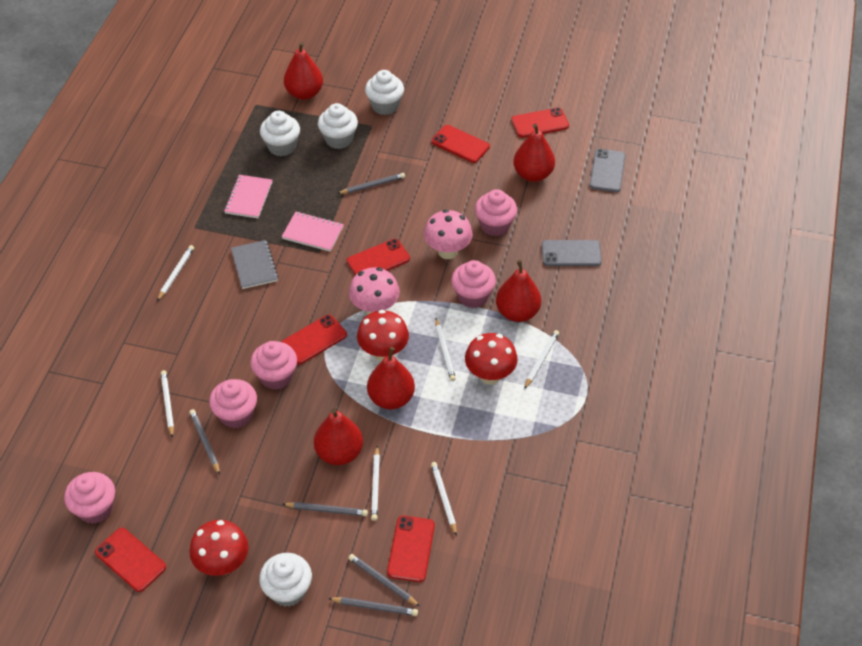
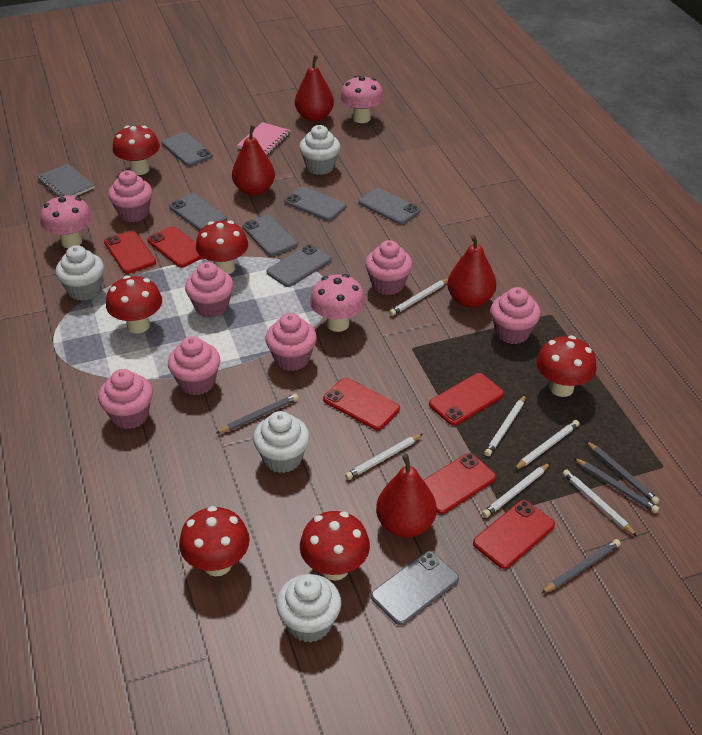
grey pencil: [189,409,220,475] [283,502,368,516] [328,597,418,616] [337,173,405,194] [348,554,420,606] = 5 -> [216,394,298,434] [542,539,621,593] [574,458,659,513] [586,441,659,505] = 4
grey phone: [542,240,602,266] [590,149,625,192] = 2 -> [162,132,213,166] [169,193,227,231] [242,215,298,256] [267,244,332,287] [284,186,347,221] [359,188,420,225] [371,551,459,625] = 7
pink cupcake: [64,472,115,524] [209,379,257,429] [250,341,297,390] [451,260,496,308] [475,189,517,236] = 5 -> [98,369,153,429] [108,170,152,222] [168,336,220,395] [185,262,234,318] [266,313,317,371] [365,240,413,295] [490,287,541,344] = 7
pink mushroom: [349,267,400,315] [424,209,473,259] = 2 -> [40,194,92,248] [310,274,366,332] [340,75,384,123] = 3
pink notebook: [224,175,272,218] [282,212,344,252] = 2 -> [237,122,291,155] = 1
red mushroom: [189,520,249,576] [357,310,409,361] [465,333,518,384] = 3 -> [106,275,162,333] [112,126,160,175] [179,506,250,576] [196,221,248,274] [300,511,370,580] [536,336,596,397] = 6
red pear: [284,42,323,100] [314,408,363,465] [367,347,415,409] [496,260,541,322] [513,124,555,182] = 5 -> [232,125,275,196] [295,55,334,122] [376,454,437,538] [447,235,496,308] = 4

